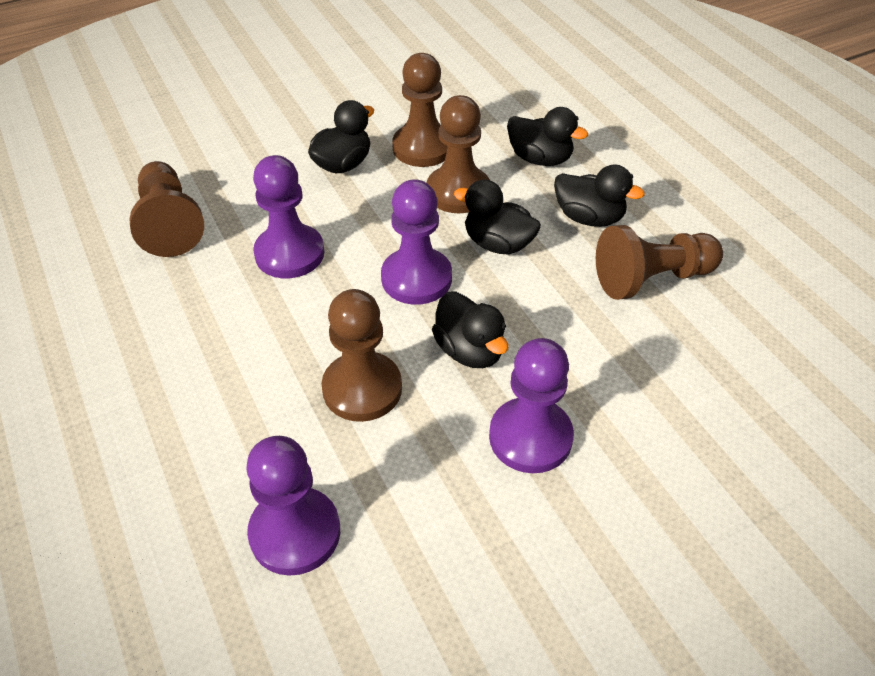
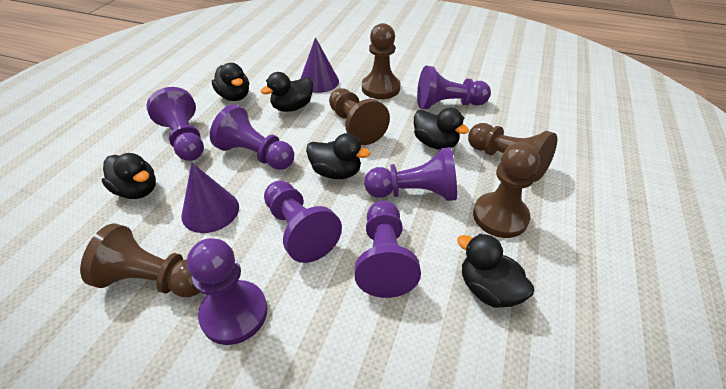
black duck: [308,100,374,173] [432,292,509,368] [454,179,541,254] [507,107,588,166] [554,165,645,227] = 5 -> [102,153,156,199] [212,63,249,101] [261,72,313,112] [306,133,370,179] [414,107,469,150] [457,234,534,308] = 6
purple cone: none = 0 -> [182,163,239,233] [300,37,339,93] = 2
purple pawn: [246,436,340,576] [253,155,324,278] [381,179,452,305] [489,338,574,473] = 4 -> [146,87,204,161] [187,238,267,345] [210,104,294,170] [264,181,342,263] [355,201,421,298] [364,147,457,201] [417,66,491,109] = 7

